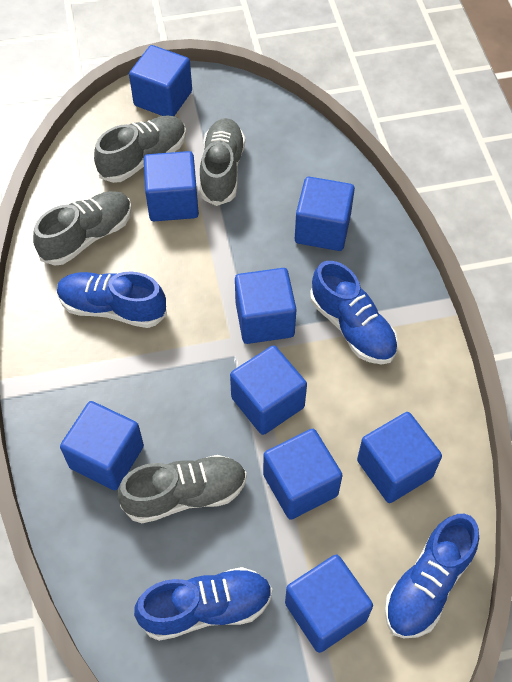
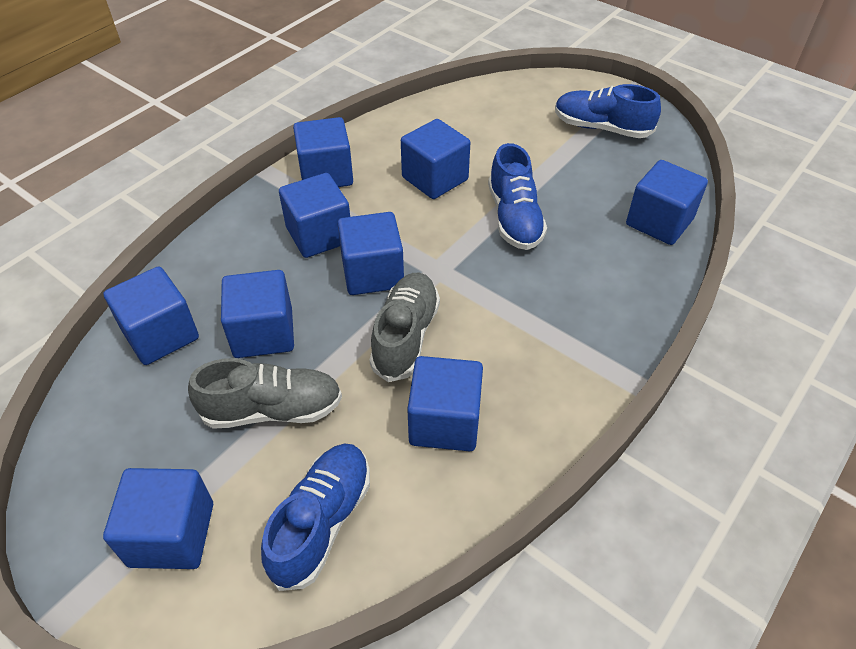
blue shoe: [57,272,167,328] [134,567,272,641] [310,261,398,364] [385,514,479,638] = 4 -> [261,443,370,591] [488,143,547,250] [555,84,661,138] = 3
grey shoe: [33,191,132,265] [94,115,186,183] [117,455,247,523] [199,118,245,206] = 4 -> [188,358,342,429] [370,273,440,382] = 2

